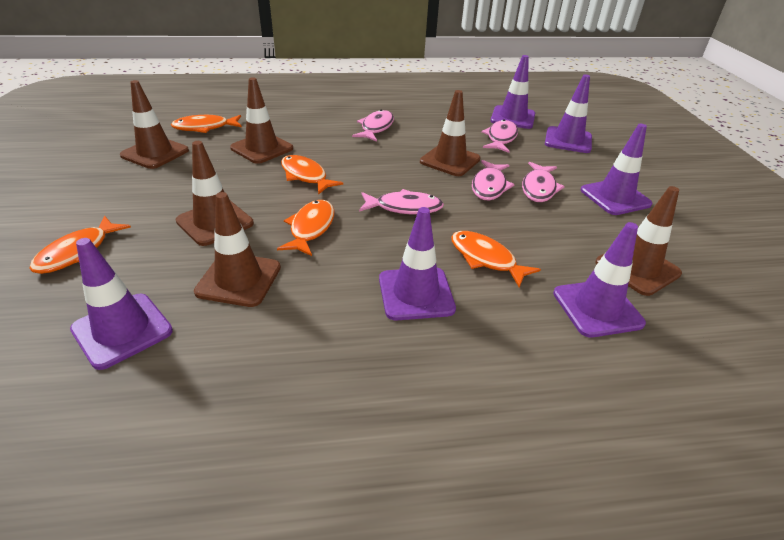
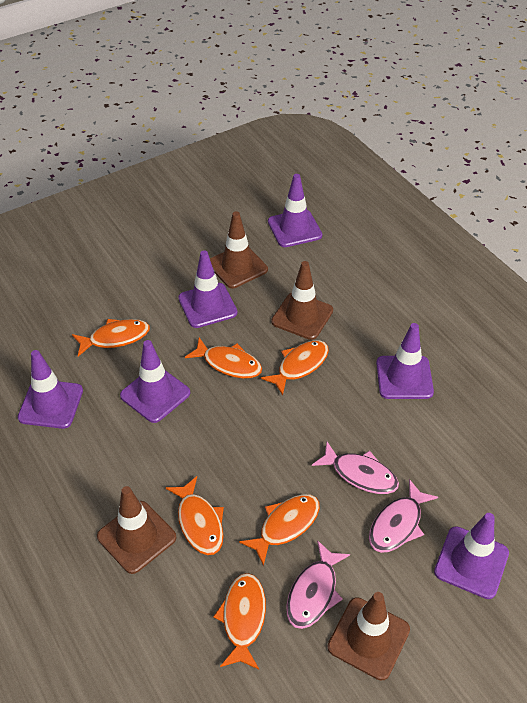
brown traffic cone: [120,80,189,169] [175,141,254,246] [194,192,281,307] [230,77,293,164] [420,90,481,176] [595,186,682,296] = 6 -> [97,486,176,574] [210,212,268,288] [271,261,333,340] [328,592,410,681] = 4
orange fish: [29,216,131,274] [171,115,242,133] [277,200,335,256] [281,155,343,195] [451,231,541,287] = 5 -> [72,319,150,356] [166,476,224,555] [185,337,262,378] [213,573,266,669] [239,494,320,566] [261,340,329,396] = 6
pink fish: [352,110,394,142] [359,189,444,214] [472,160,515,200] [481,120,518,153] [522,162,565,202] = 5 -> [286,540,350,629] [312,442,399,494] [369,479,438,553] = 3

